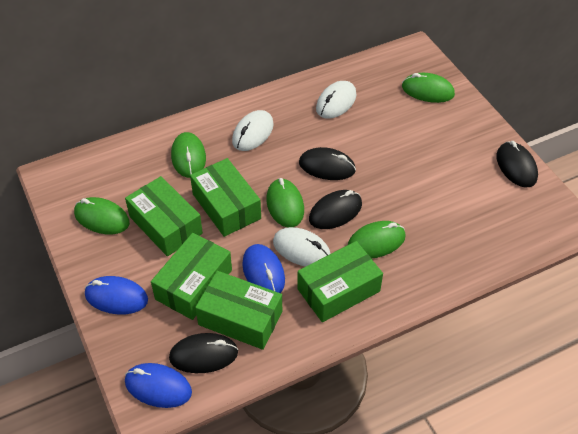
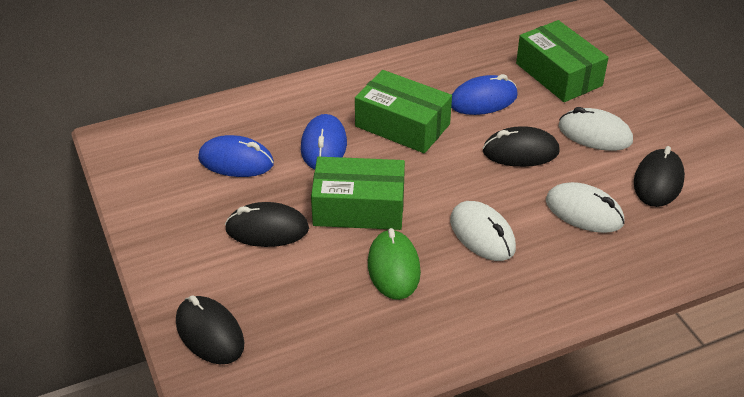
green box: [125,176,203,256] [151,233,232,320] [190,158,261,237] [195,271,282,350] [297,241,383,322] = 5 -> [311,157,405,230] [355,70,452,153] [516,20,609,102] = 3
green mouse: [74,197,130,234] [171,132,206,178] [266,178,304,228] [348,221,406,258] [402,73,455,103] = 5 -> [368,228,421,300] = 1

